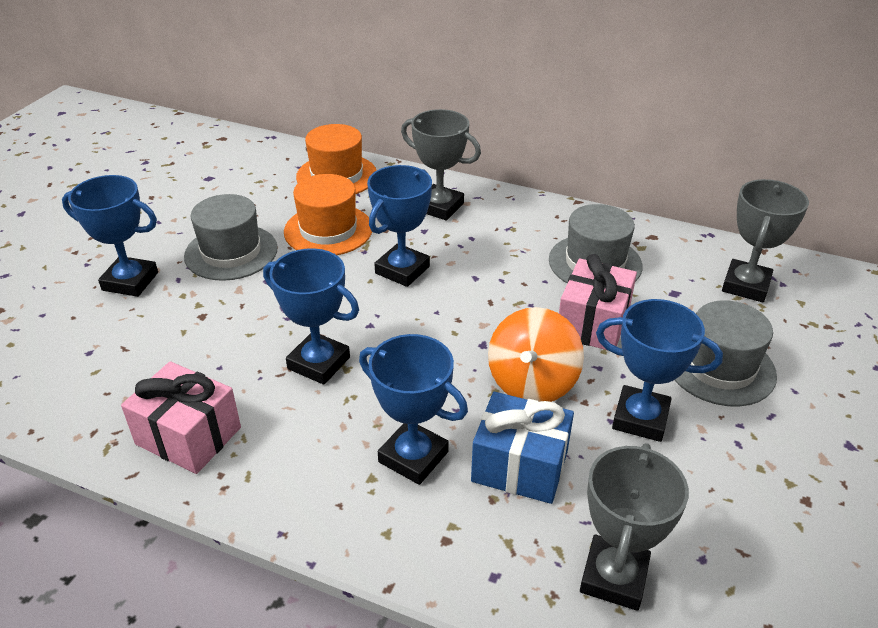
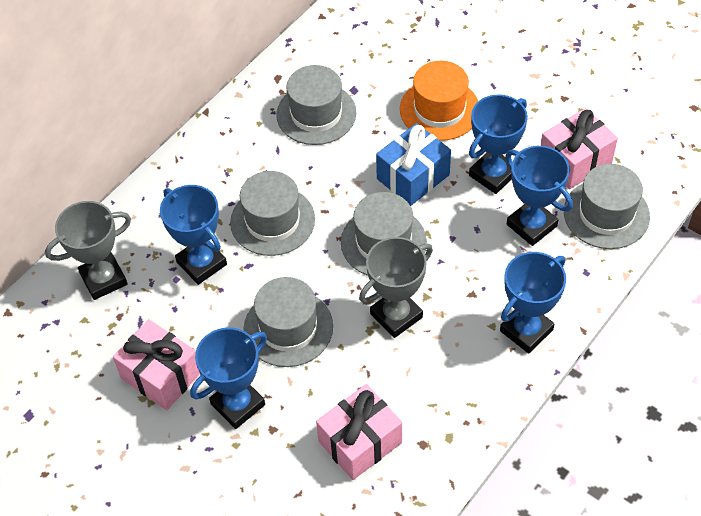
grey hat: [184,194,278,281] [549,204,643,283] [675,300,777,406] = 3 -> [230,171,315,256] [243,277,333,367] [276,65,356,145] [341,192,427,276] [564,164,650,249] = 5
grey trophy: [401,109,481,221] [580,443,689,611] [722,179,809,302] = 3 -> [45,201,131,300] [359,237,433,338] = 2
orange hat: [284,174,372,255] [296,124,377,194] = 2 -> [400,61,478,141] = 1
orange spinning top: [488,307,584,402] = 1 -> none = 0
pink gift: [121,361,241,474] [559,254,637,350] = 2 -> [113,319,200,410] [316,384,402,480] [541,108,618,189] = 3

